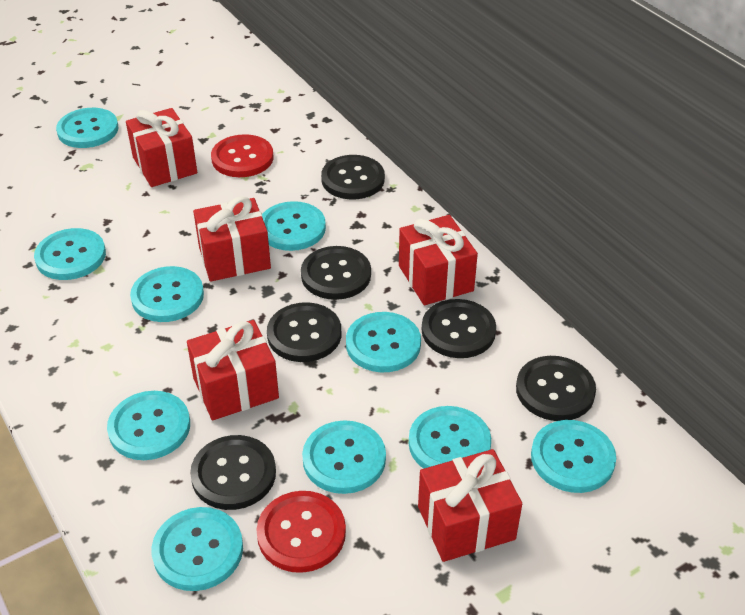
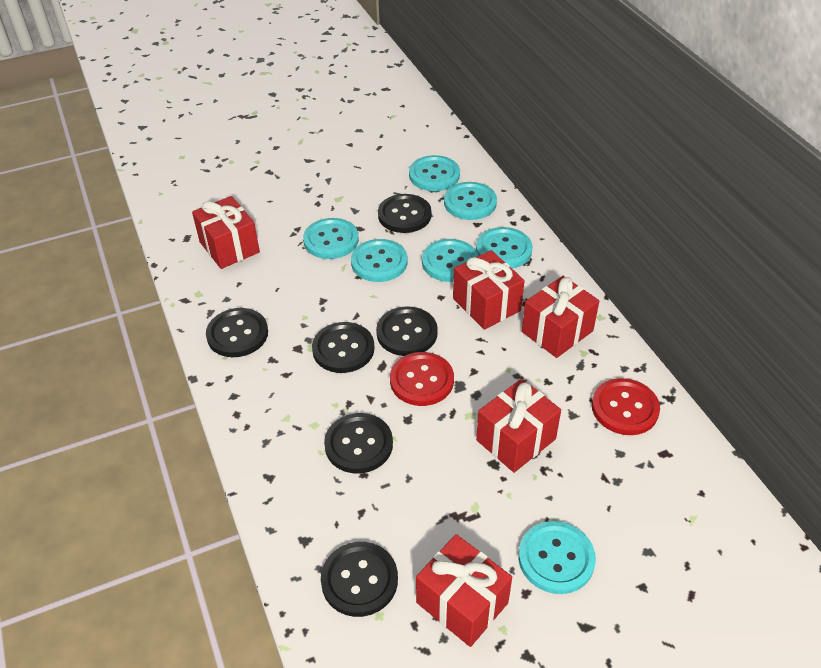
turquoise button: [34,228,106,280] [56,108,118,148] [107,391,190,460] [130,266,204,322] [152,507,243,591] [262,201,326,251] [302,420,386,494] [346,312,421,372] [409,406,491,469] [531,420,616,493] = 10 -> [303,218,359,259] [351,239,407,282] [409,155,460,191] [422,239,478,282] [444,182,497,220] [476,227,533,269] [518,521,596,594] = 7

